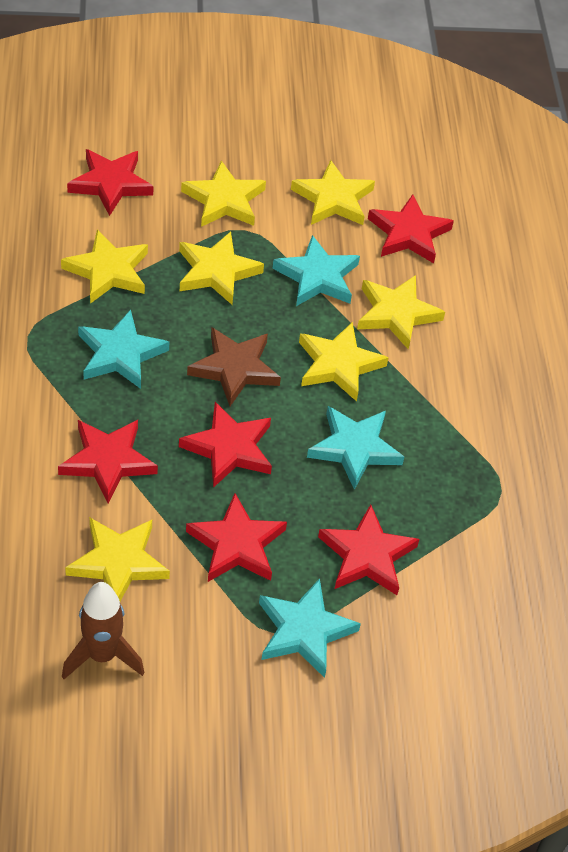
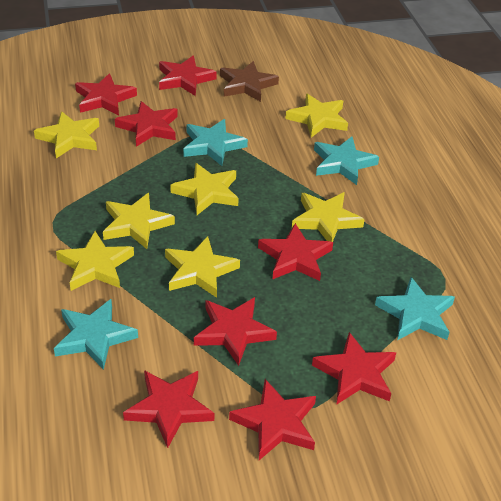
brown rocket: [62,582,144,679] = 1 -> none = 0
red star: [58,420,158,503] [67,149,153,216] [179,402,272,488] [186,493,287,582] [318,504,420,595] [368,194,454,263] = 6 -> [75,73,137,115] [115,101,178,147] [123,370,214,448] [159,56,217,96] [194,297,277,366] [229,379,316,460] [258,223,333,281] [312,332,396,405] = 8

